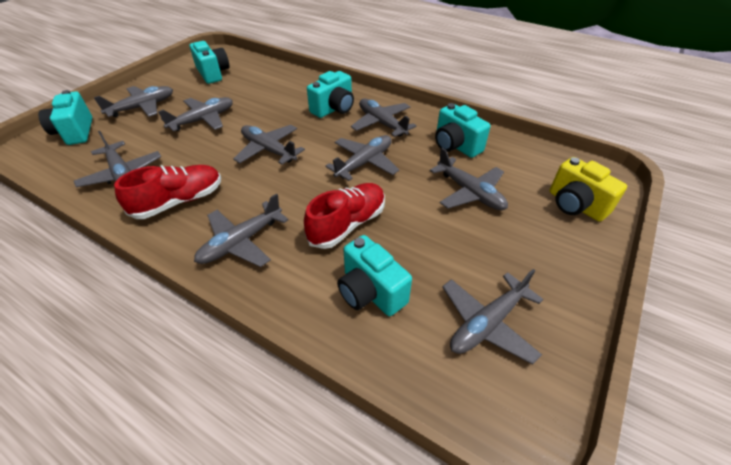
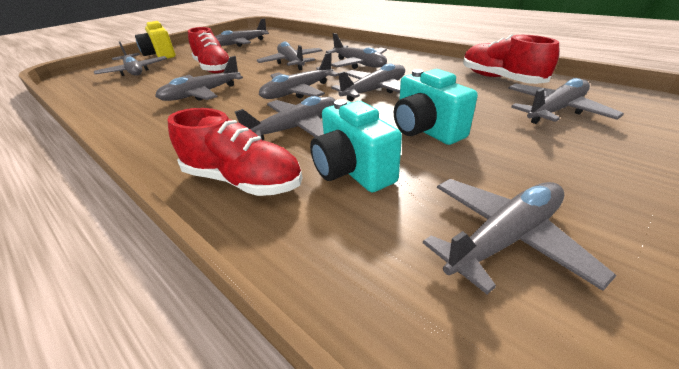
grey plane: [74,131,161,187] [94,86,173,117] [158,97,233,132] [194,194,289,267] [233,125,305,165] [325,135,399,181] [351,99,417,137] [430,148,508,210] [442,269,544,365] = 9 -> [94,42,167,76] [155,56,243,101] [215,18,269,47] [235,96,336,140] [257,41,322,70] [259,52,338,99] [326,33,387,69] [331,64,405,101] [423,179,617,294] [508,78,624,124] = 10
red shoe: [114,165,221,219] [304,183,385,249] = 2 -> [167,108,302,196] [188,27,229,73] [463,34,559,84] = 3
turquoise camera: [38,90,93,145] [189,41,230,84] [307,71,354,118] [337,235,412,316] [435,103,490,158] = 5 -> [310,99,402,192] [394,69,478,145] = 2

